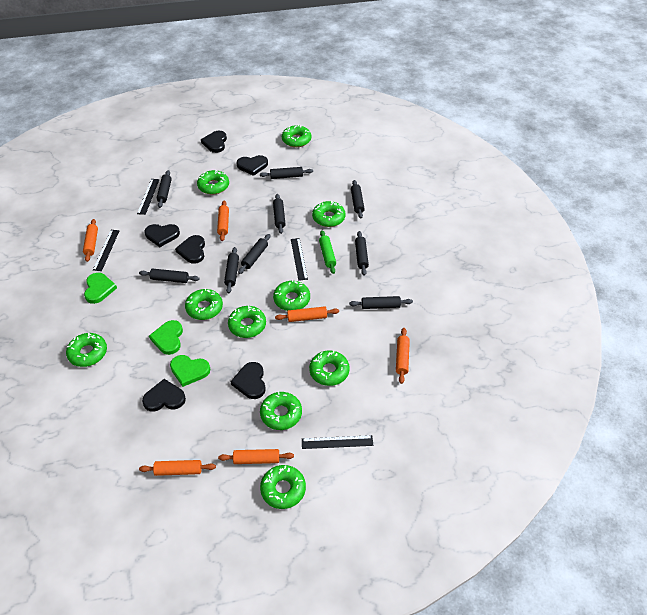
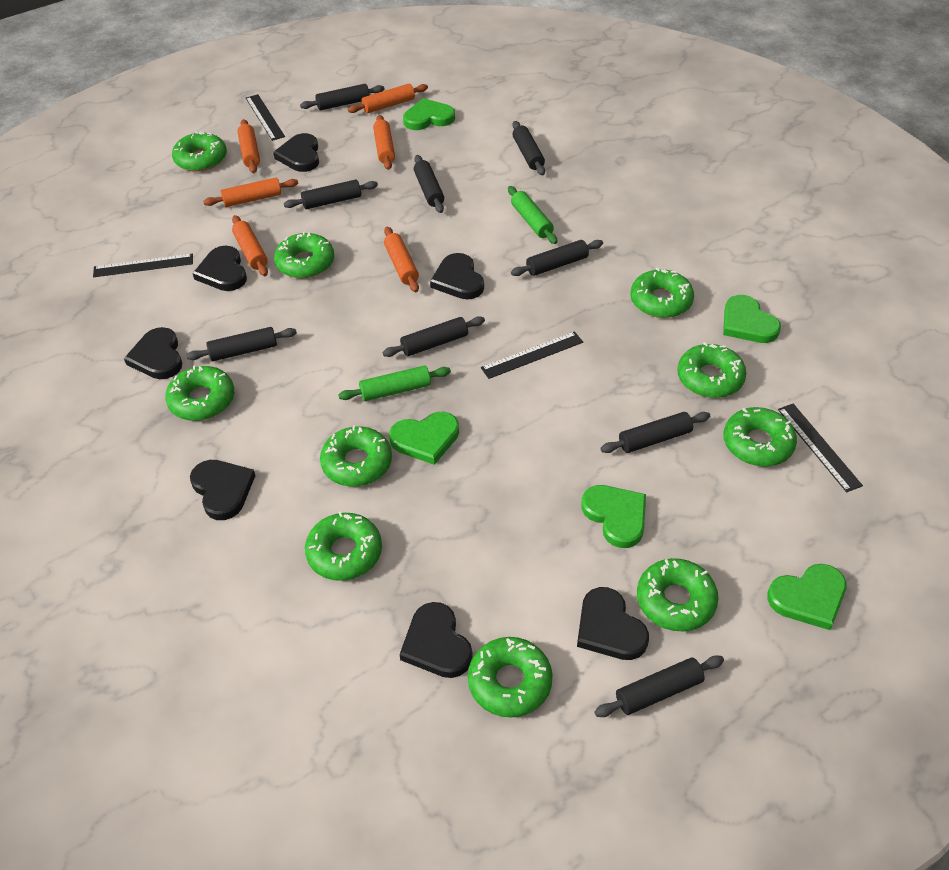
black heart: [142,379,186,412] [145,224,180,247] [175,235,205,264] [201,131,227,153] [231,362,266,399] [237,155,268,176] = 6 -> [124,327,182,379] [190,460,255,520] [193,246,247,291] [273,133,319,172] [399,602,473,678] [430,253,484,299] [577,587,649,660] = 7
green heart: [84,273,117,304] [149,320,183,355] [170,355,210,387] = 3 -> [389,412,459,465] [403,98,455,130] [581,485,646,548] [723,295,781,343] [767,564,847,630] = 5
green rolling pin: [319,230,336,274] = 1 -> [338,366,451,401] [508,186,558,244] = 2

